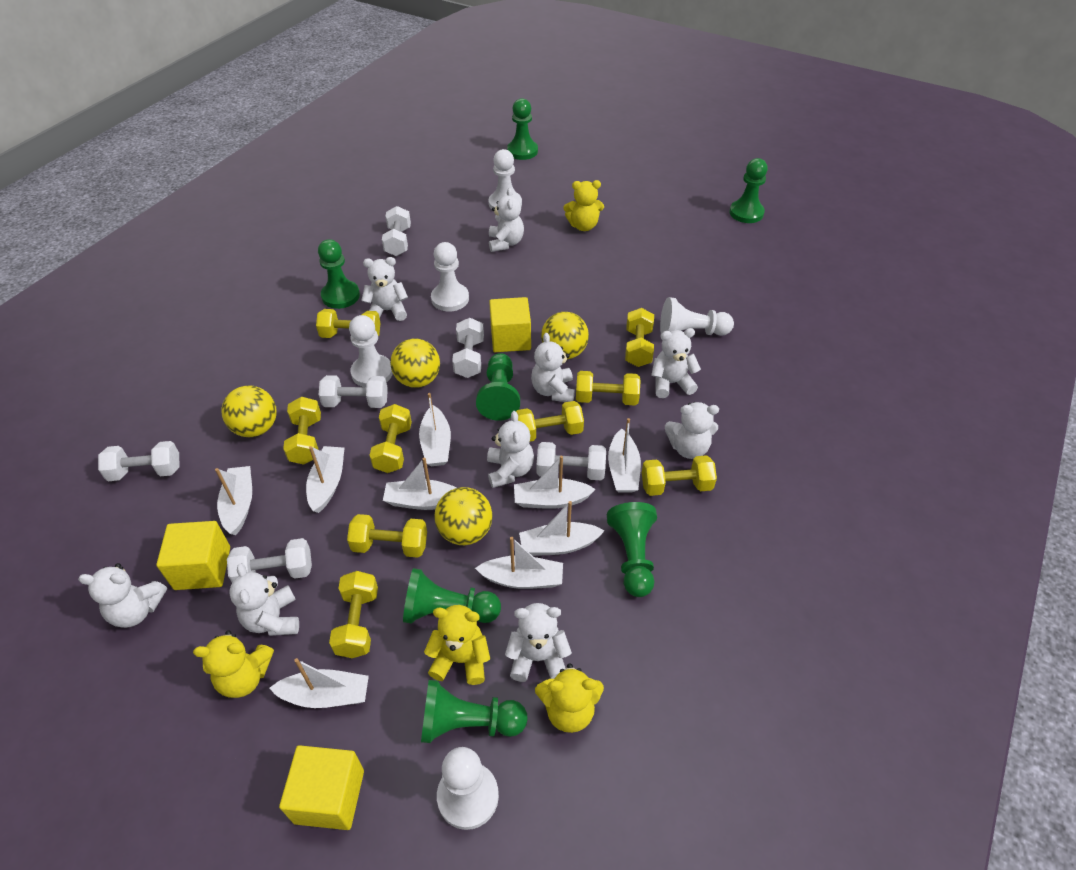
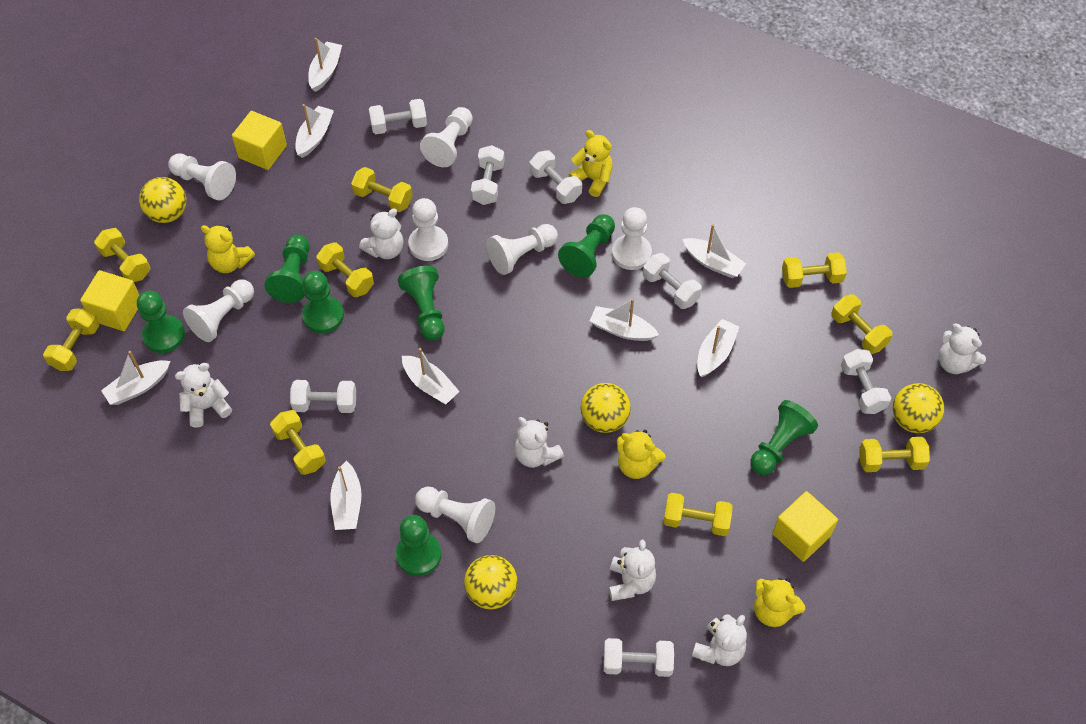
white boat: [215,466,252,535] [270,658,369,708] [306,446,345,513] [383,457,457,510] [419,393,451,466] [475,537,563,589] [514,456,596,509] [519,501,605,556] [608,418,641,493] = 9 -> [101,351,170,405] [295,104,334,158] [308,38,342,92] [330,461,362,530] [402,348,460,404] [590,298,659,341] [682,224,746,278] [697,319,739,377] = 8
white dumbbell: [98,441,180,481] [227,538,312,582] [319,375,388,408] [382,206,411,256] [452,318,484,378] [537,442,606,480] = 6 -> [290,380,356,413] [369,99,427,134] [471,145,505,205] [530,151,582,204] [604,638,674,677] [643,253,702,309] [841,349,891,414] = 7
white pawn: [349,315,393,387] [431,242,469,311] [437,747,499,830] [489,149,522,210] [660,297,734,336] = 5 -> [168,153,236,200] [183,279,254,342] [408,198,448,261] [415,487,495,543] [420,107,473,167] [487,224,558,275] [612,207,652,270] = 7
white teddy bear: [78,563,167,628] [229,563,299,636] [361,257,408,321] [487,411,534,488] [489,188,524,252] [505,603,572,682] [531,333,575,402] [651,328,701,398] [665,402,719,459] = 9 -> [175,363,232,428] [359,208,404,259] [514,417,564,468] [609,540,656,601] [692,614,747,666] [938,324,986,374] = 6

